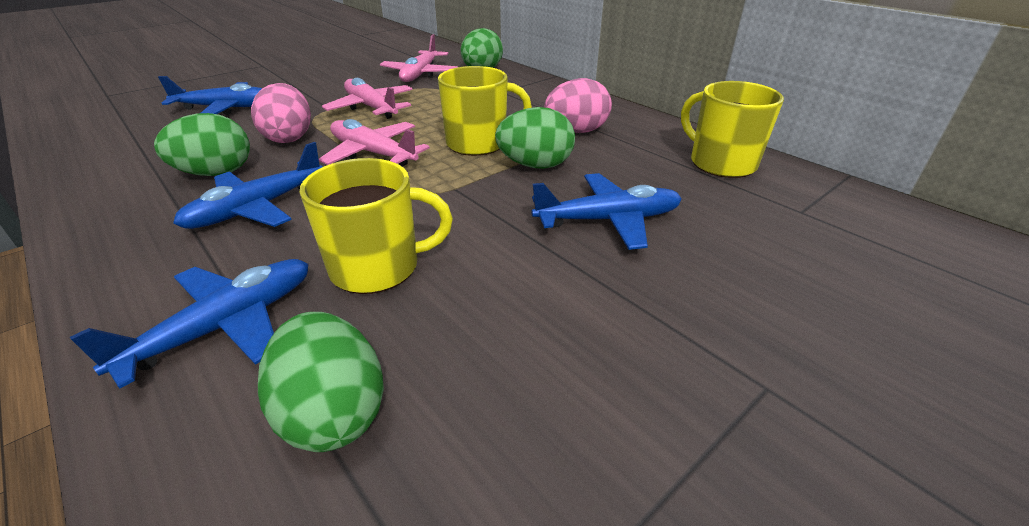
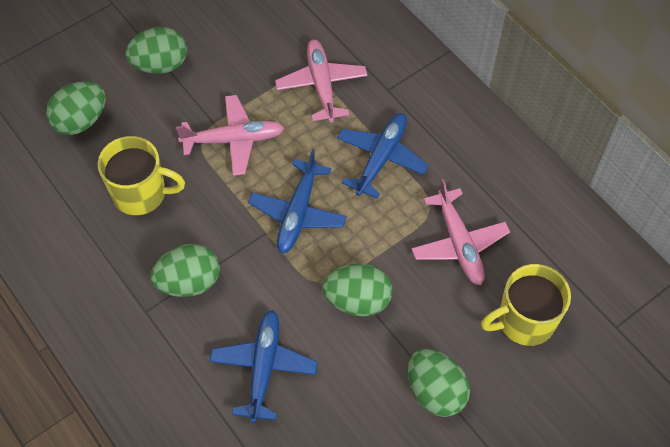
blue plane: [70,259,309,389] [158,76,262,115] [173,142,322,229] [531,173,682,250] = 4 -> [210,310,318,423] [248,149,347,254] [337,113,429,199] = 3
green egg: [154,113,250,176] [258,312,384,452] [461,28,503,68] [495,107,575,169] = 4 -> [46,81,106,135] [125,27,187,74] [150,244,220,297] [322,264,392,317] [408,349,470,417] = 5
pink egg: [251,83,311,143] [544,78,612,133] = 2 -> none = 0
yellow mug: [300,158,453,294] [438,66,532,156] [681,81,784,178] = 3 -> [97,136,185,215] [481,264,571,346] = 2

